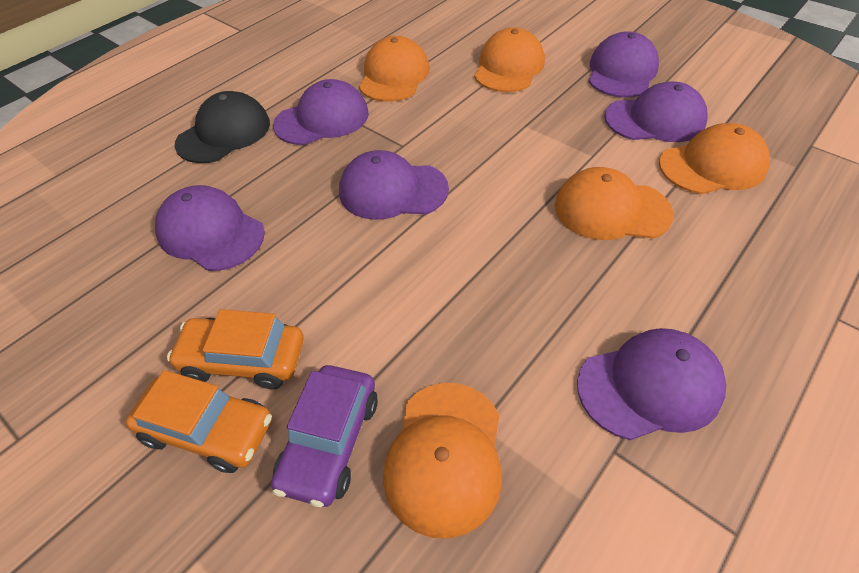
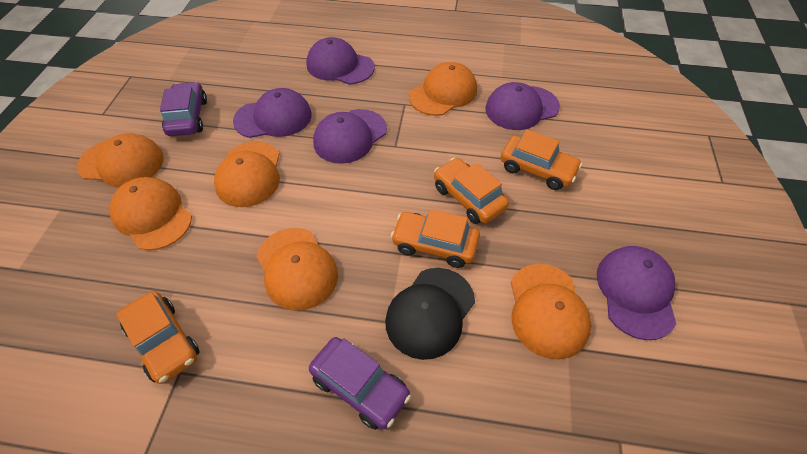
orange cap: [359,36,429,102] [383,383,502,539] [474,27,545,92] [555,167,674,240] [659,123,770,194] = 5 -> [77,133,164,187] [110,177,192,250] [214,141,280,207] [256,228,338,311] [409,62,477,116] [511,264,592,360] = 6
orange car: [126,370,272,473] [167,309,304,389] = 2 -> [116,291,200,384] [391,209,480,268] [434,158,509,224] [501,129,582,190] = 4
purple cap: [155,185,265,271] [273,79,369,145] [339,150,449,220] [577,328,726,440] [589,31,659,98] [604,81,708,142] = 6 -> [233,88,312,138] [306,37,375,85] [313,109,387,164] [485,82,560,130] [597,246,676,340] = 5
purple car: [271,365,378,507] = 1 -> [160,82,207,136] [309,337,411,430] = 2

